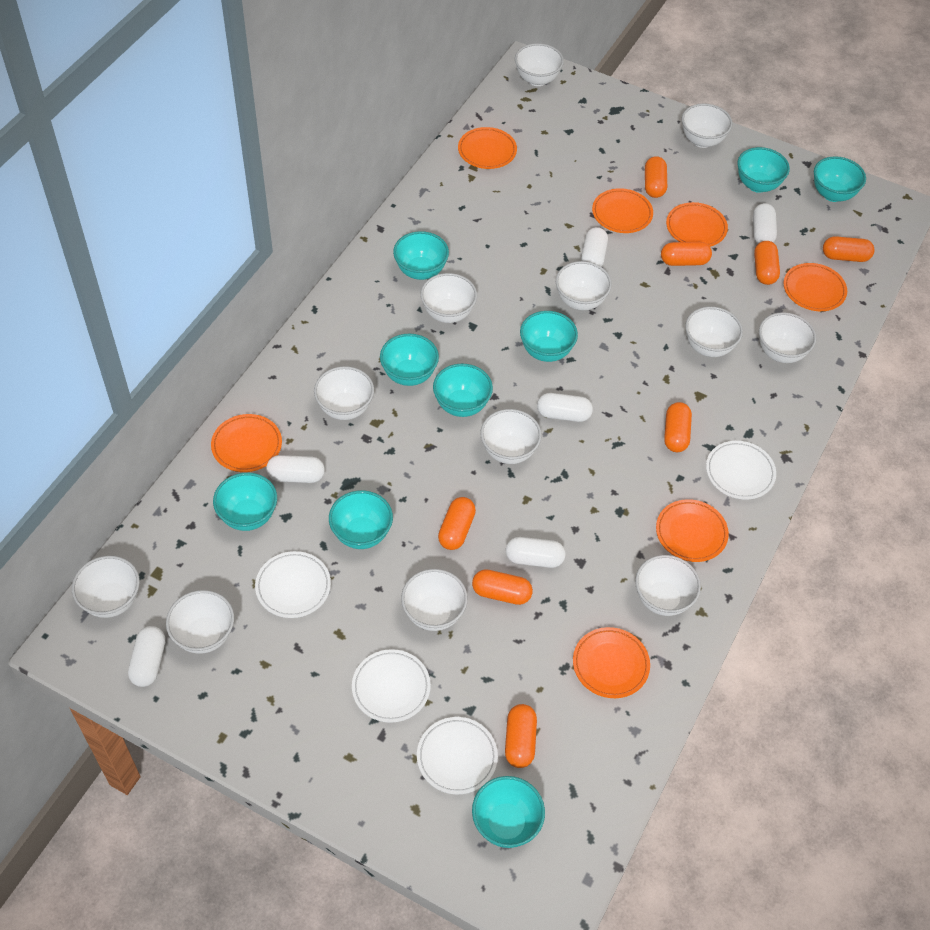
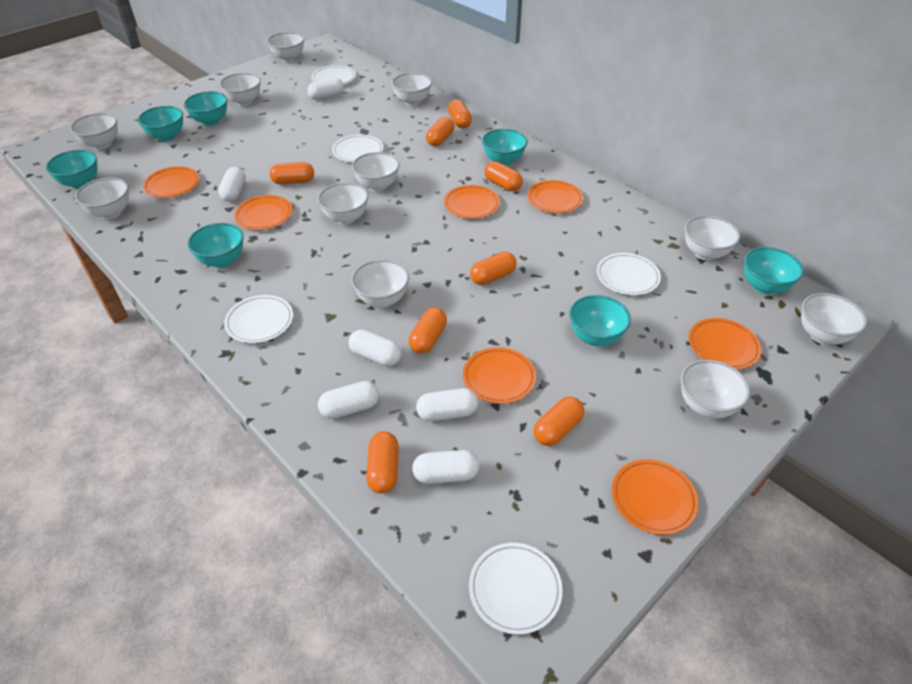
turquoise bowl: [213,473,277,531] [329,490,393,549] [380,334,439,386] [393,231,449,280] [433,364,493,417] [472,776,545,848] [520,311,578,362] [737,147,790,193] [814,156,866,202] = 9 -> [46,150,98,189] [138,106,183,142] [184,91,227,126] [188,223,244,268] [482,129,527,166] [569,295,631,346] [744,247,804,294] = 7
white bowl: [72,556,140,618] [166,590,234,654] [314,366,374,420] [401,569,468,631] [420,273,477,323] [480,409,542,464] [515,43,564,86] [556,261,612,310] [635,555,701,616] [682,103,732,148] [685,307,743,357] [759,312,816,363] = 12 -> [70,113,118,149] [75,178,129,219] [219,73,261,106] [267,32,304,62] [318,183,369,225] [351,259,409,308] [352,152,400,192] [391,73,432,106] [681,360,750,418] [685,216,740,260] [801,293,867,344] = 11
white plate: [255,551,331,618] [352,649,431,723] [417,717,498,794] [706,441,776,500] = 4 -> [224,295,293,343] [311,65,356,84] [332,135,383,162] [469,543,563,635] [597,253,661,295] = 5

